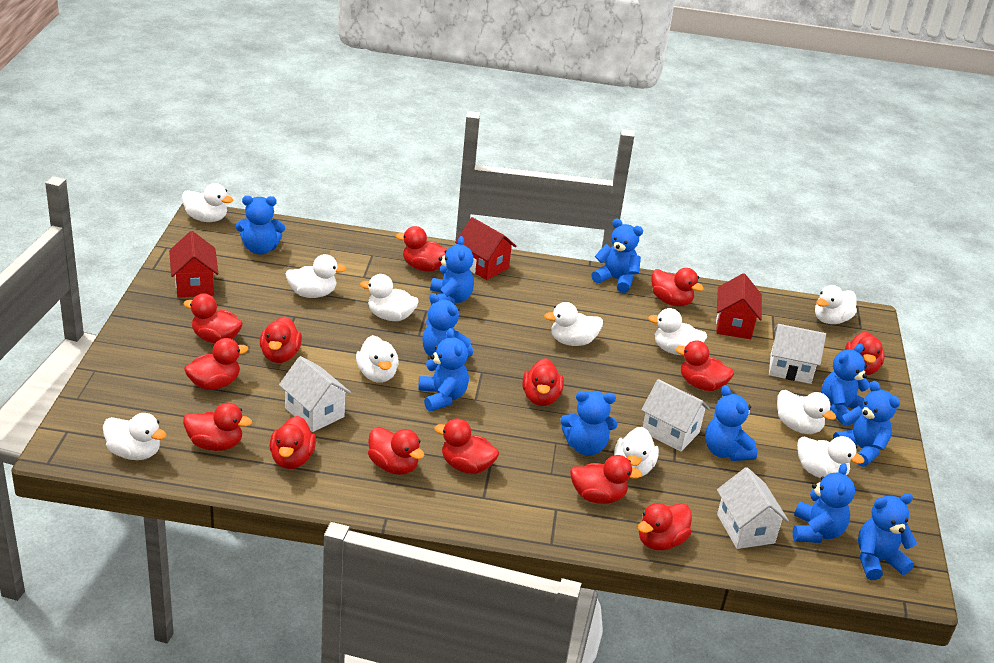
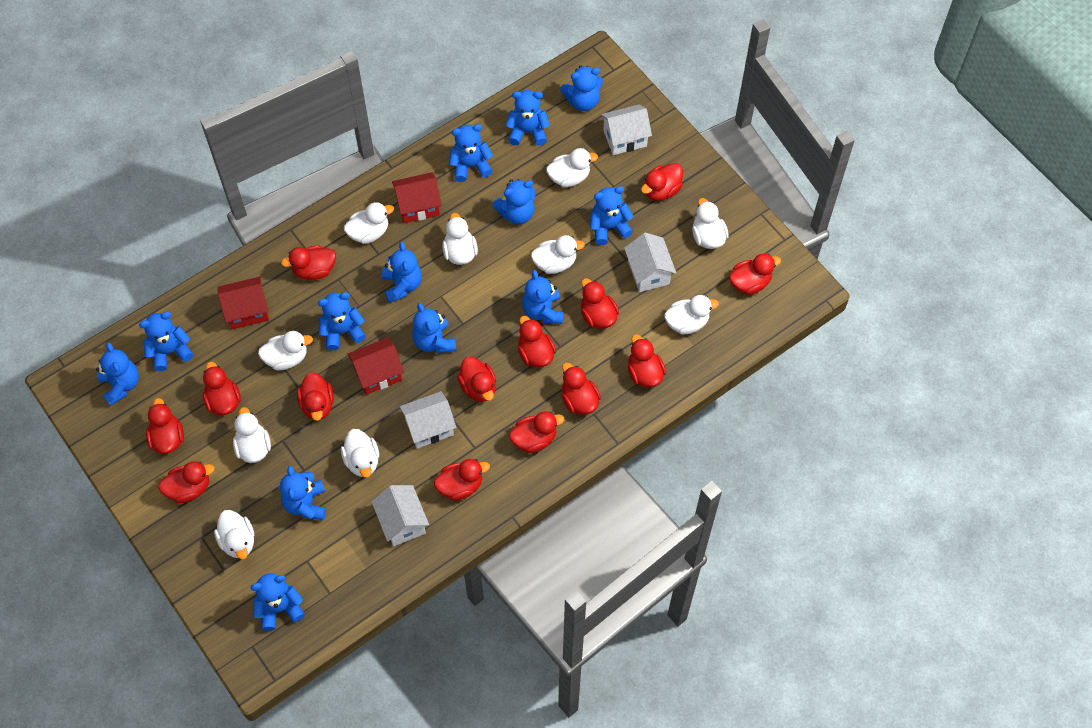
blue teddy bear: [236,196,285,254] [418,328,469,411] [422,293,473,357] [430,236,474,305] [560,391,617,456] [592,218,643,293] [705,385,757,461] [793,463,855,543] [822,344,870,426] [833,381,900,467] [858,493,917,580] = 11 -> [96,343,139,406] [139,312,193,371] [251,573,305,631] [280,466,326,520] [318,292,366,350] [382,242,422,303] [412,303,456,353] [449,124,493,182] [493,179,535,224] [505,90,550,146] [522,270,563,324] [560,66,603,111] [590,186,634,245] = 13
white duck: [103,413,167,460] [182,183,233,222] [285,254,347,298] [356,335,399,383] [360,274,419,321] [544,302,603,346] [614,427,659,477] [648,308,707,355] [777,390,836,434] [797,436,864,478] [815,285,857,324] = 11 -> [214,510,255,559] [233,407,271,463] [258,331,313,370] [341,429,379,478] [344,202,394,244] [442,213,478,265] [531,235,585,274] [546,148,598,187] [664,295,719,334] [692,198,729,249] = 10

